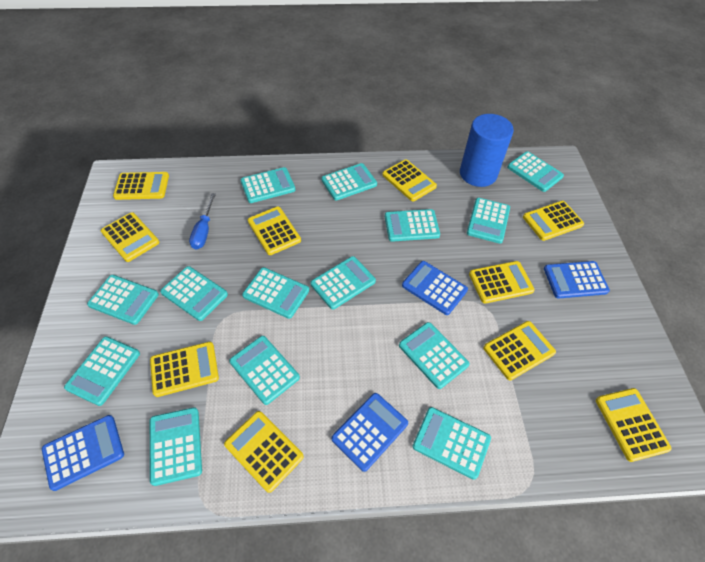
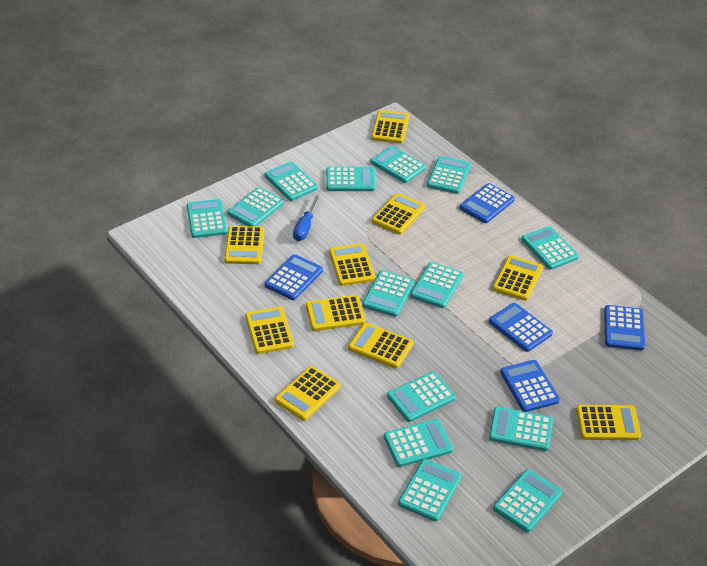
blue calculator: [42,415,124,491] [331,393,408,472] [402,261,468,315] [544,261,610,298] = 4 -> [265,254,323,300] [460,183,515,223] [489,303,553,352] [500,360,560,412] [604,305,645,350] = 5
blue cylinder: [460,114,514,187] = 1 -> none = 0

